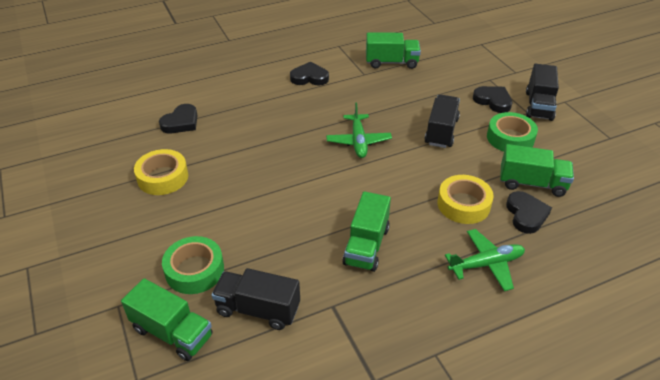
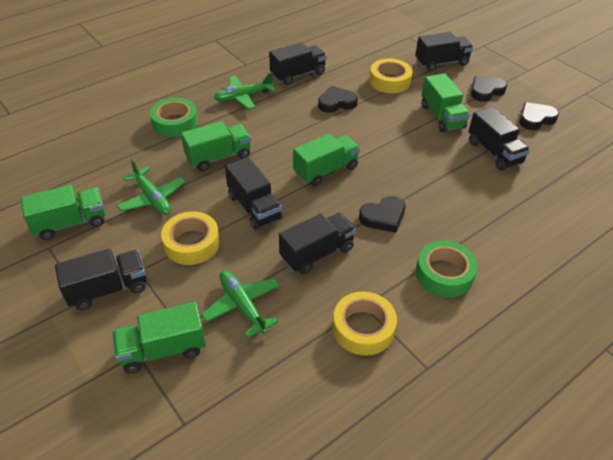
black truck: [211,268,300,330] [424,95,460,148] [526,64,559,121] = 3 -> [55,249,147,310] [225,157,283,230] [269,42,327,85] [279,213,356,274] [415,32,473,71] [468,107,530,171] = 6
green plane: [326,103,392,158] [445,229,525,291] = 2 -> [117,159,186,215] [201,270,280,338] [214,72,275,110] = 3
green truck: [121,278,213,361] [342,191,391,272] [366,32,421,69] [500,144,574,197] = 4 -> [21,185,105,240] [112,302,206,373] [181,121,251,171] [293,134,360,186] [422,73,470,132] = 5
yellow tape: [134,149,188,195] [438,175,494,224] = 2 -> [161,212,220,265] [333,291,397,356] [369,59,413,93] = 3

